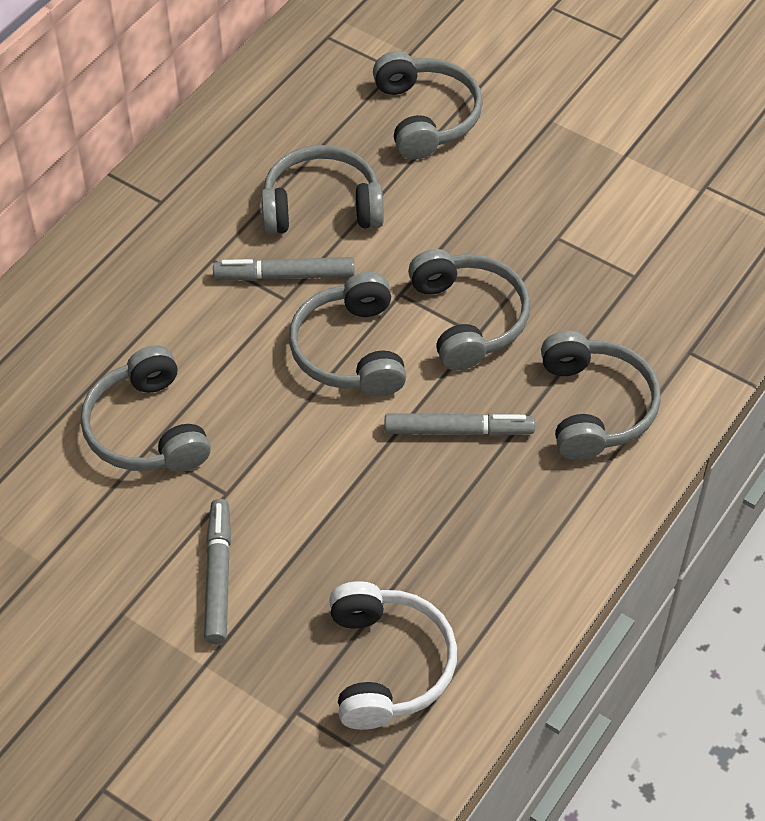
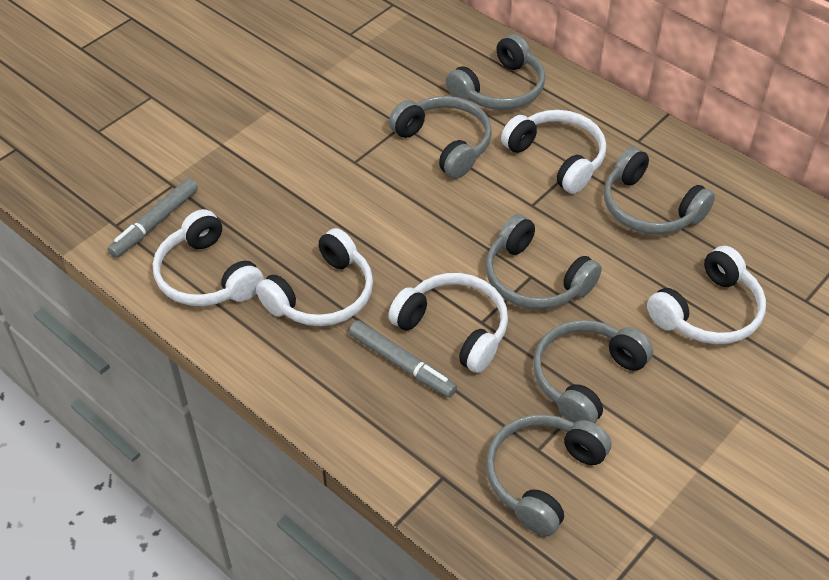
grey marker: [204,499,231,644] [213,257,355,281] [385,413,535,436] = 3 -> [107,178,198,258] [349,320,457,397] = 2
white headphones: [329,581,457,730] = 1 -> [153,209,264,306] [256,228,373,326] [388,273,508,373] [501,110,606,194] [647,246,766,344] = 5

